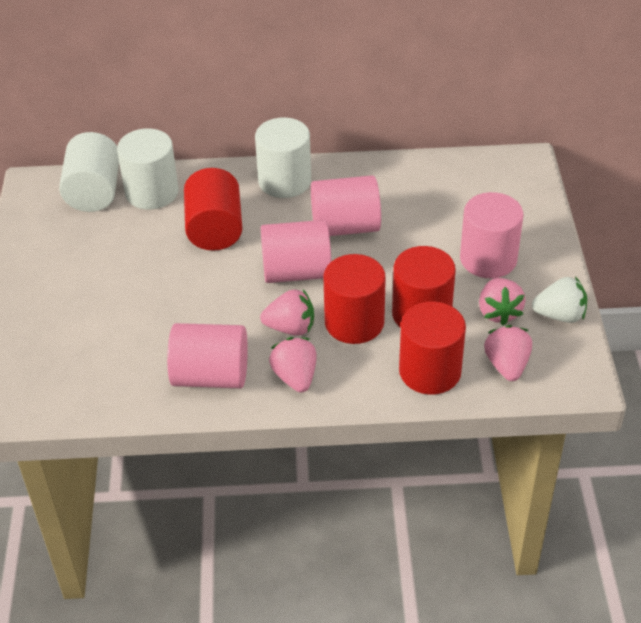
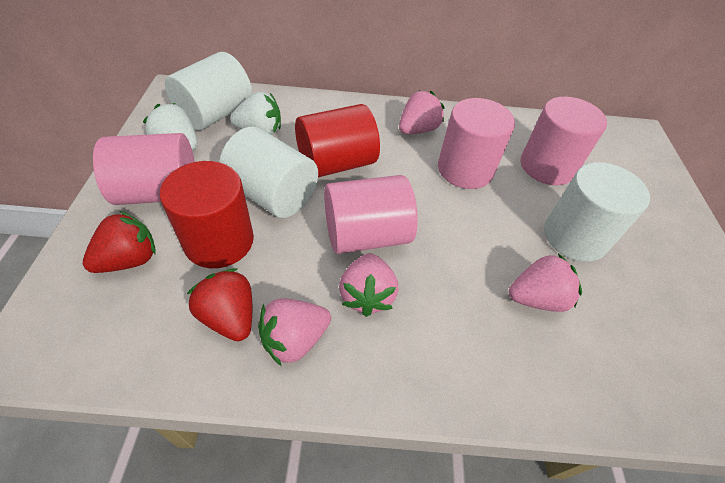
red cylinder: [184,168,242,251] [323,254,386,344] [392,246,456,328] [399,301,466,395] = 4 -> [160,161,254,268] [295,104,380,177] = 2
red strawberry: none = 0 -> [83,211,156,273] [187,268,252,341] = 2
white strawberry: [532,277,587,323] = 1 -> [143,103,198,151] [230,92,281,135] = 2

